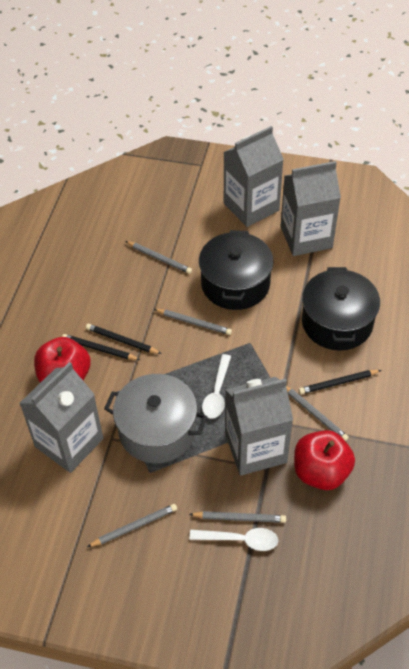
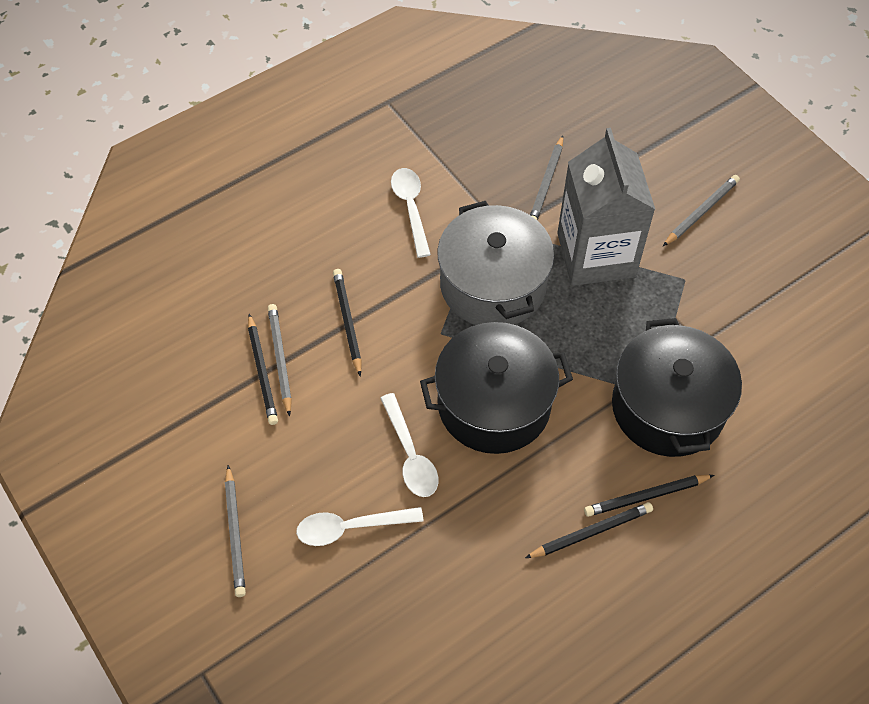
black pencil: [62,334,140,360] [86,324,162,354] [299,370,381,394] = 3 -> [248,314,278,425] [333,269,361,377] [525,502,653,558] [584,475,714,517] = 4
grey carton: [19,362,103,473] [224,126,284,227] [225,377,293,476] [281,161,341,256] = 4 -> [557,128,655,286] = 1
grey pencil: [87,504,177,547] [125,241,192,274] [154,309,232,335] [189,511,286,523] [286,386,349,441] = 5 -> [225,465,246,597] [268,304,292,417] [530,135,563,220] [663,175,740,246] = 4
red apple: [34,337,91,383] [294,430,355,490] = 2 -> none = 0
white spoon: [189,528,278,551] [202,354,231,418] = 2 -> [296,507,424,546] [380,393,438,497] [391,168,431,258] = 3

